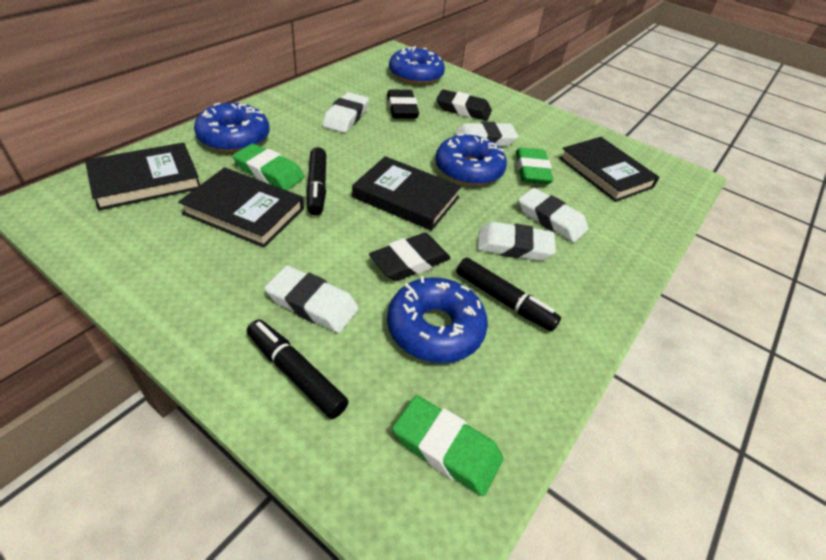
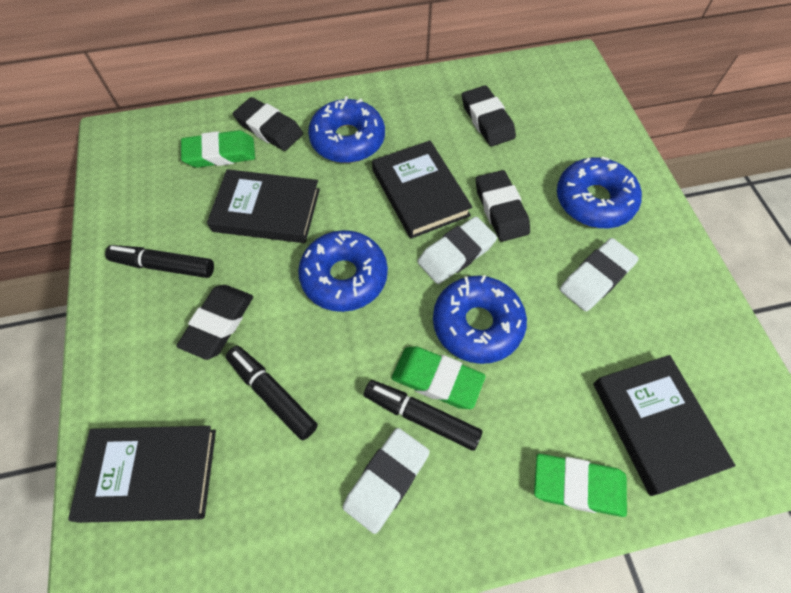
black eraser: [369,233,451,281] [387,89,419,118] [436,89,492,121] = 3 -> [176,285,253,360] [233,97,303,151] [462,85,516,146] [476,170,530,242] = 4
white eraser: [264,265,359,333] [322,92,369,133] [455,122,518,146] [477,222,556,261] [518,188,588,242] = 5 -> [343,428,430,534] [417,217,497,284] [560,238,639,311] = 3

